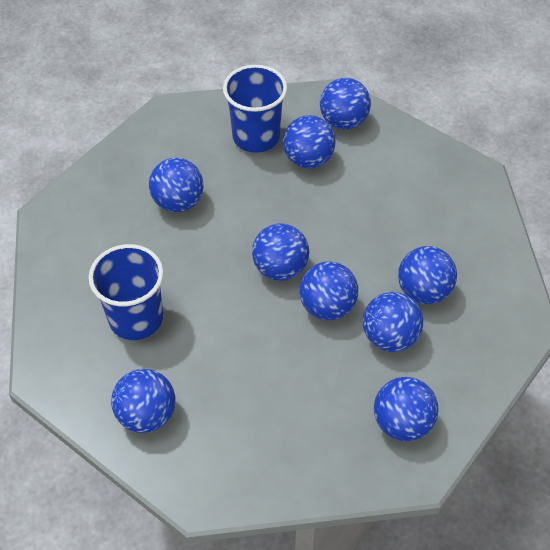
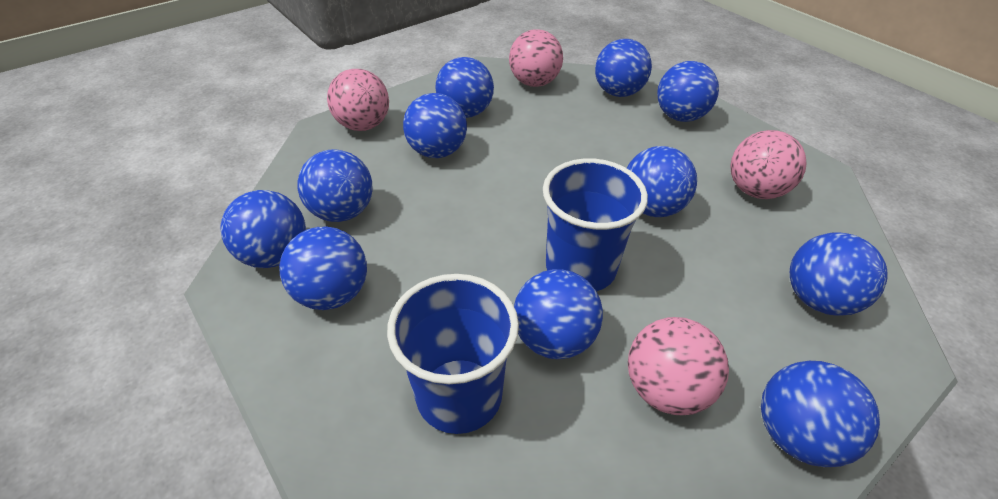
blue ball: [111,369,176,433] [149,158,204,212] [252,223,309,281] [283,115,336,168] [299,261,358,320] [320,78,371,130] [363,292,423,352] [374,377,439,441] [398,246,457,304] = 9 -> [220,190,306,268] [279,226,367,310] [297,149,373,222] [403,93,467,158] [435,57,494,118] [514,269,603,359] [595,39,652,97] [627,146,697,217] [657,61,719,122] [761,361,880,467] [790,233,888,316] = 11
pink ball: none = 0 -> [327,69,389,131] [509,29,563,87] [628,317,729,415] [730,130,807,199] = 4

